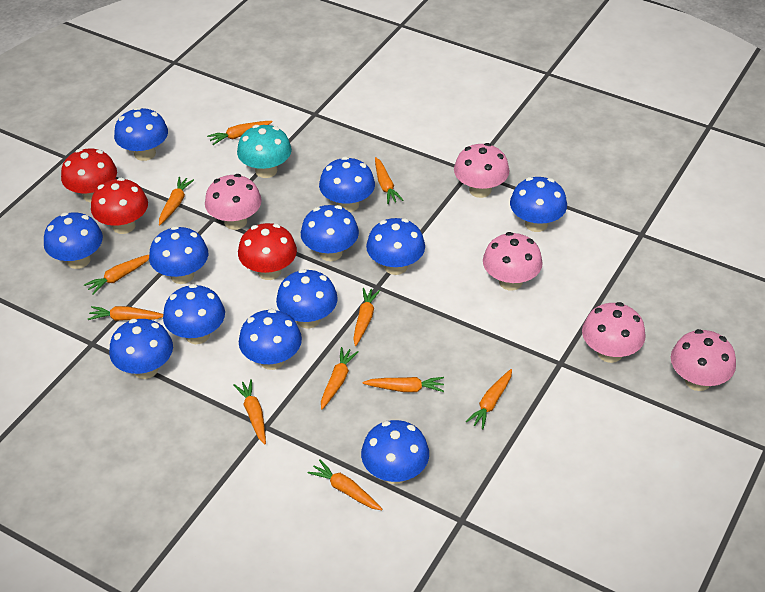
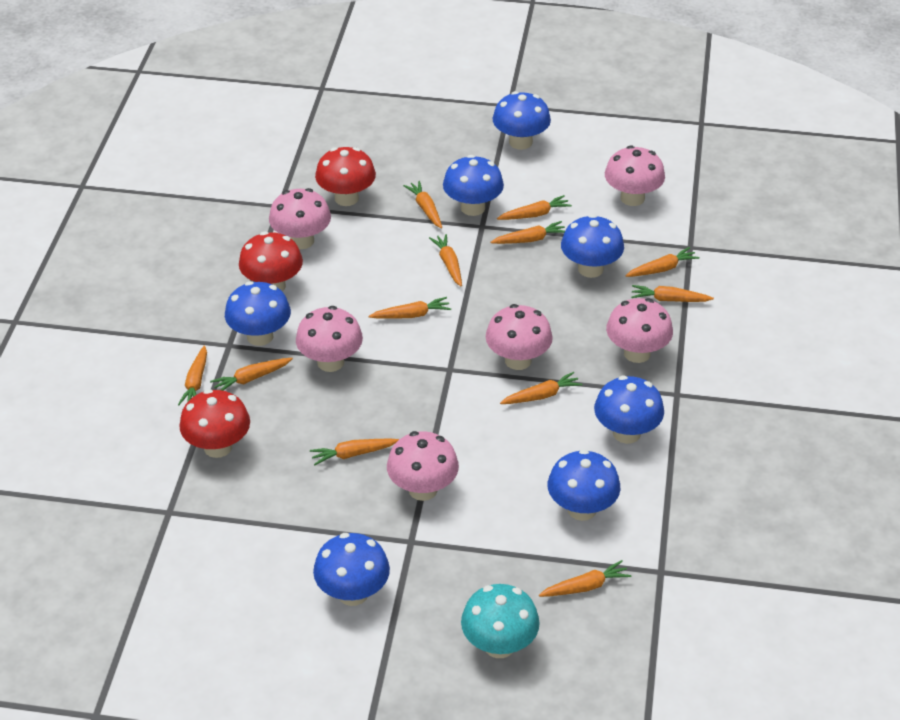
blue mushroom: [44,212,103,269] [109,319,173,379] [114,107,168,161] [149,226,208,284] [163,284,225,344] [239,309,302,370] [276,269,338,328] [301,205,359,261] [319,157,375,212] [361,420,429,484] [366,218,425,275] [510,177,567,232] = 12 -> [225,281,291,346] [313,533,390,606] [443,155,504,216] [493,91,551,150] [548,449,620,521] [561,214,624,278] [594,375,664,444] = 7
orange carrot: [84,255,149,295] [88,306,163,321] [159,177,194,225] [207,121,273,145] [234,379,266,444] [307,459,382,510] [321,347,359,410] [353,288,380,346] [363,377,444,392] [375,157,404,204] [466,369,512,429] = 11 -> [178,345,207,406] [210,358,293,391] [310,438,399,465] [368,297,451,319] [403,181,442,229] [429,234,462,287] [490,221,565,244] [497,195,572,220] [500,372,583,404] [539,560,632,597] [626,247,700,277] [631,285,714,302] = 12
pink mushroom: [205,174,262,230] [454,143,510,198] [483,232,543,290] [582,302,646,363] [671,329,736,391] = 5 -> [269,188,331,249] [296,306,363,372] [387,431,459,501] [486,304,553,370] [605,145,665,206] [606,298,673,363] = 6

